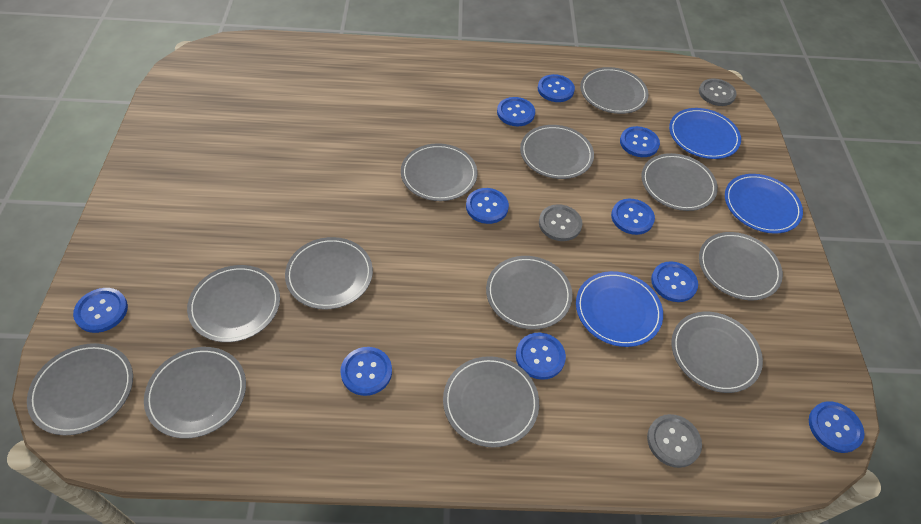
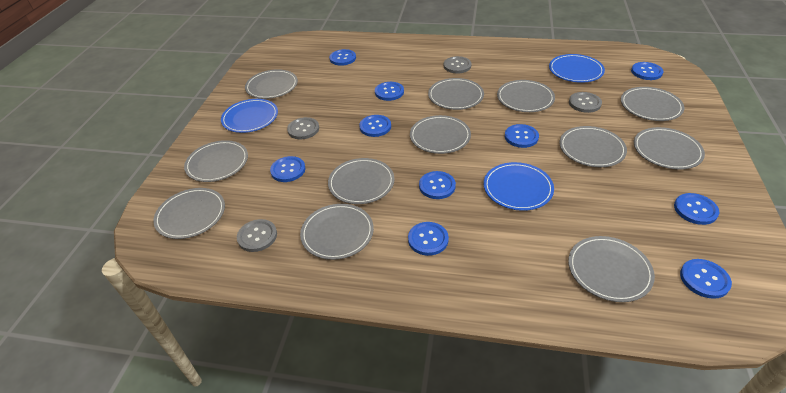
grey button: [539,204,582,241] [647,414,702,468] [699,78,737,106] = 3 -> [237,219,277,252] [287,117,319,139] [444,56,472,73] [569,92,602,113] = 4

